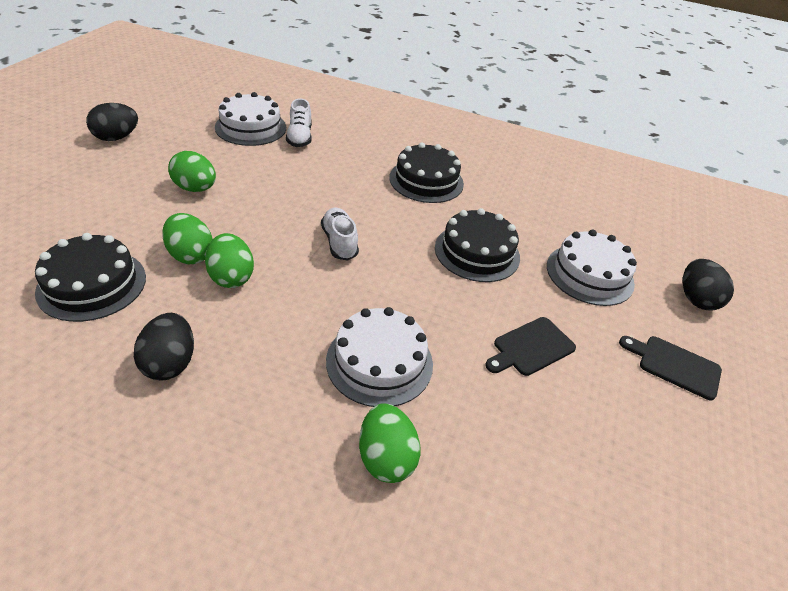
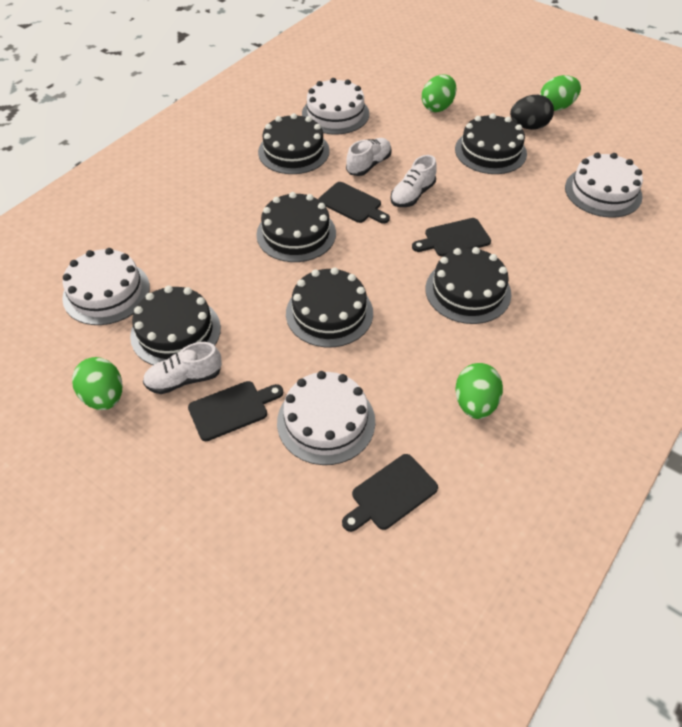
black cake: [35,233,146,322] [389,142,464,203] [435,208,520,282] = 3 -> [130,286,221,365] [256,192,336,262] [258,113,330,174] [286,267,373,347] [426,247,511,324] [455,113,527,174] = 6
black cutting board: [485,317,576,376] [619,336,722,400] = 2 -> [188,381,284,441] [319,182,390,224] [342,454,438,532] [412,218,491,257] = 4
black egg: [86,103,138,141] [134,313,194,380] [682,259,734,311] = 3 -> [510,95,554,130] = 1
white cake: [215,92,286,146] [326,307,433,407] [547,230,637,306] = 3 -> [62,248,150,325] [277,371,375,465] [302,78,369,134] [565,153,643,218] = 4
white shoe: [286,98,312,147] [321,208,359,261] = 2 -> [143,342,222,394] [346,138,392,176] [390,155,437,207] = 3

